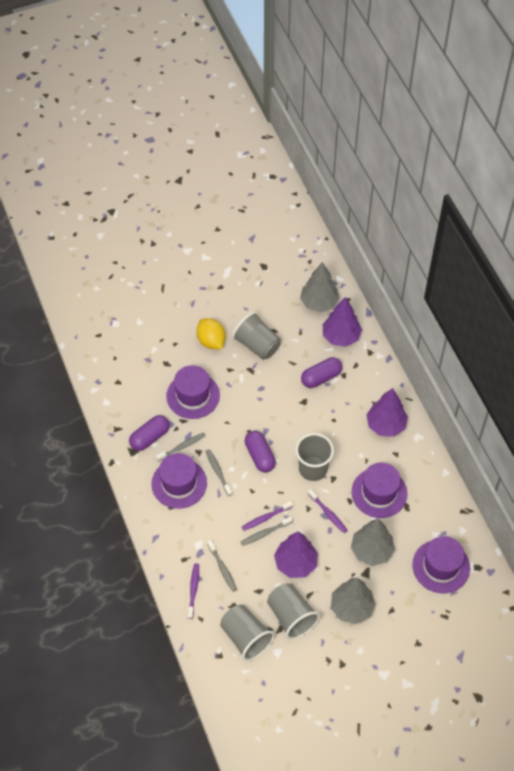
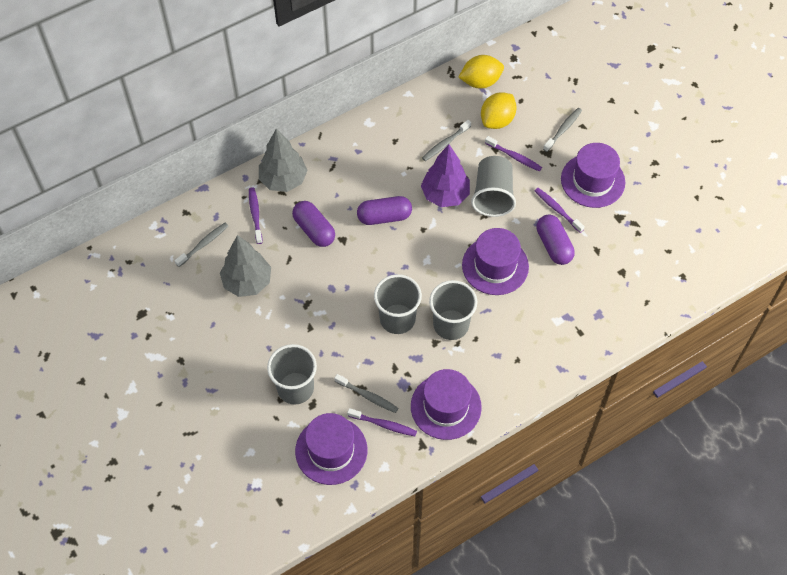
grey tree: [300,262,339,312] [331,578,376,624] [351,518,395,566] = 3 -> [220,235,271,297] [259,129,308,192] = 2
purple toothbrush: [188,563,199,619] [242,501,293,531] [308,489,348,533] = 3 -> [249,187,263,244] [347,408,417,436] [485,136,542,171] [534,188,585,233] = 4
purple tree: [274,531,318,578] [323,297,362,347] [366,388,408,437] = 3 -> [421,144,470,207] = 1
yellow lemon: [196,318,226,349] = 1 -> [458,55,504,89] [481,92,517,129] = 2

